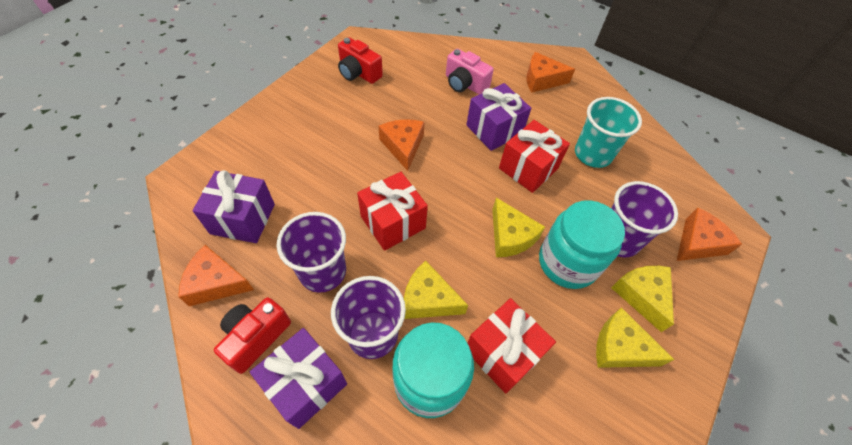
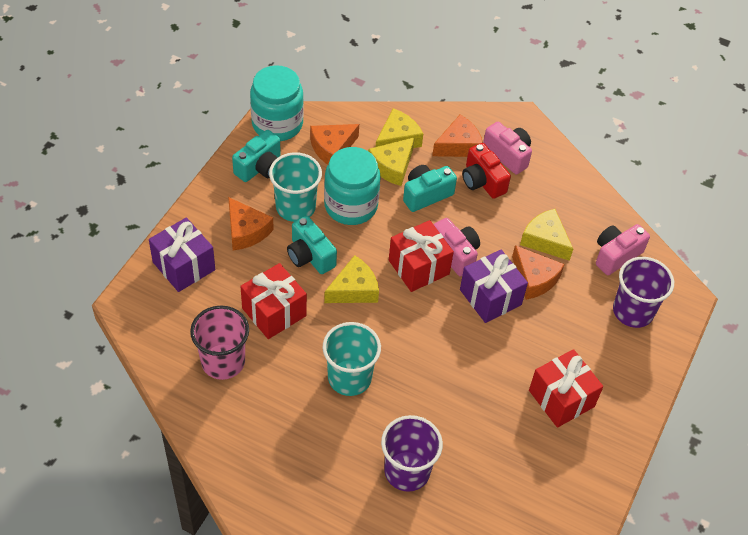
pink camera: [446,49,494,94] = 1 -> [433,218,480,276] [483,122,532,174] [596,224,650,275] = 3
pink cup: none = 0 -> [190,306,249,380] = 1
purple cup: [277,212,346,293] [331,276,406,359] [611,181,678,257] = 3 -> [381,415,443,492] [613,257,674,328] = 2
purple gift: [192,170,275,243] [250,328,347,429] [466,83,531,151] = 3 -> [149,217,215,292] [460,250,528,323] = 2
red camera: [214,297,291,374] [338,37,383,84] = 2 -> [462,143,511,199] = 1
turquoise camera: none = 0 -> [232,130,281,182] [287,216,337,274] [403,165,457,212] = 3
turquoise cup: [575,97,642,168] = 1 -> [269,152,322,222] [322,322,381,396] = 2

